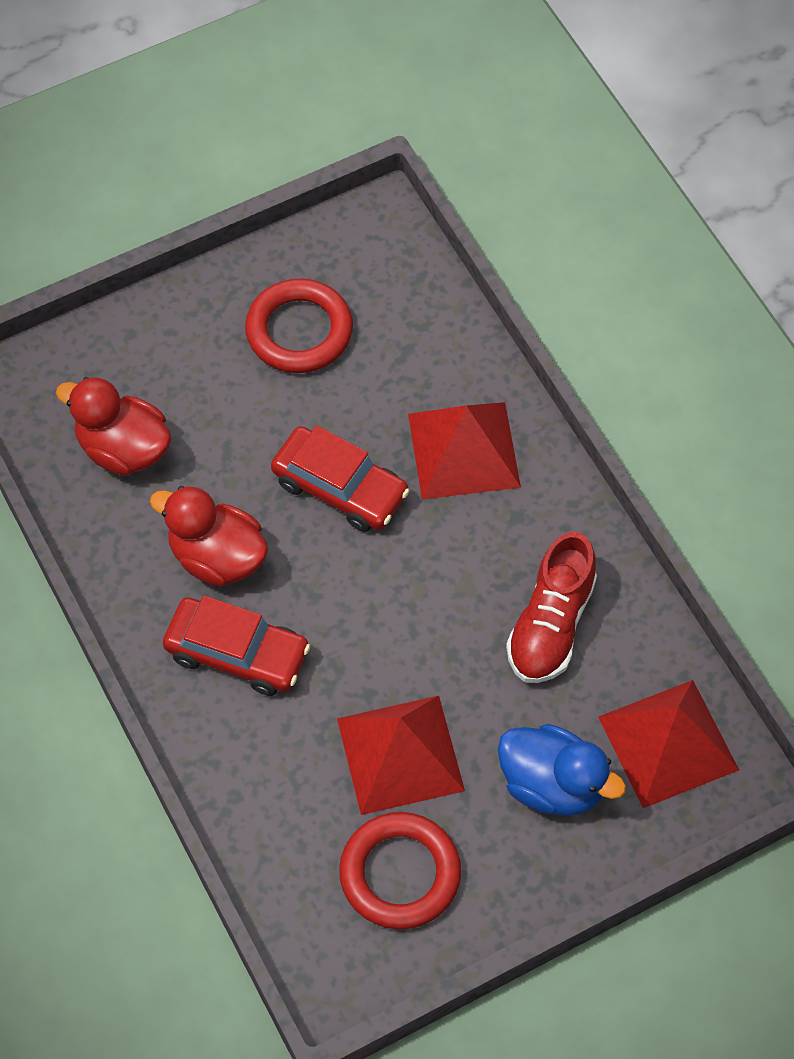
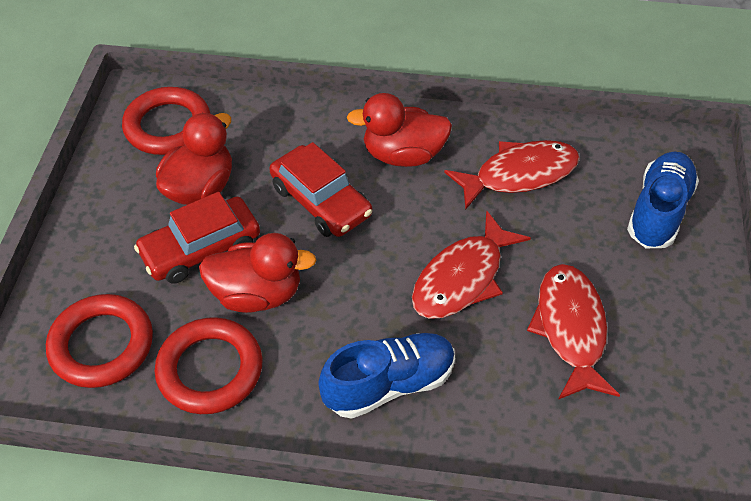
blue duck: [498,724,626,816] = 1 -> none = 0
blue shoe: none = 0 -> [318,333,455,419] [627,151,699,248] = 2
red duck: [56,377,172,476] [150,486,268,587] = 2 -> [156,113,232,205] [199,233,316,313] [347,93,452,167] = 3
red fish: none = 0 -> [412,211,531,319] [444,140,580,209] [527,264,620,400] = 3
red pyramid: [337,696,465,815] [408,402,521,500] [598,680,739,808] = 3 -> none = 0
red ring: [245,279,353,373] [339,812,461,930] = 2 -> [46,294,153,388] [122,87,211,155] [155,317,263,414] = 3
red shoe: [506,532,597,683] = 1 -> none = 0

